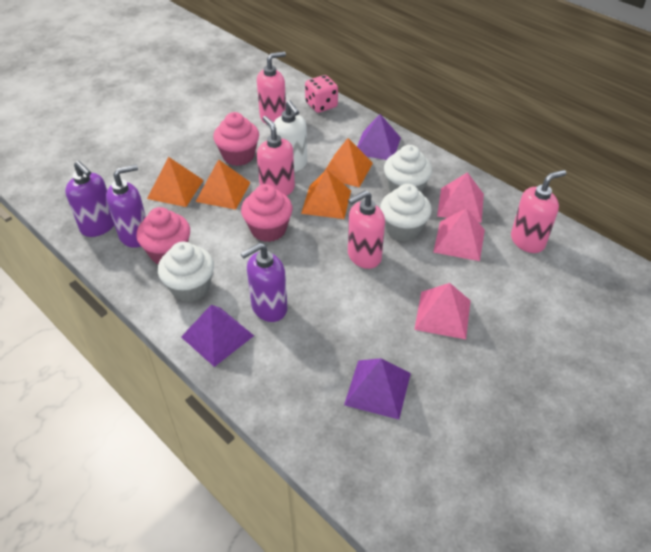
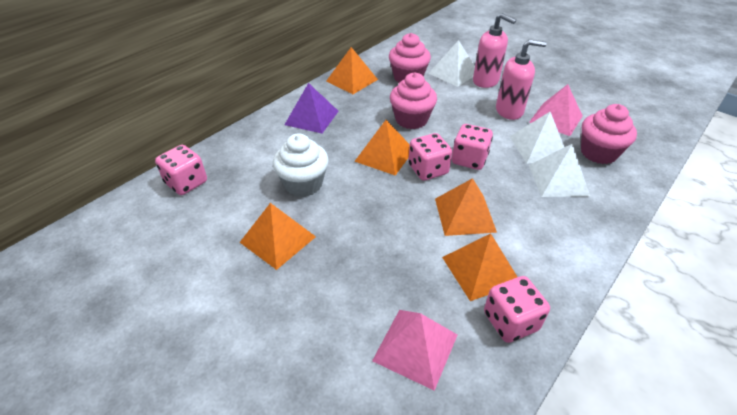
orange pyramid: [147,157,204,207] [196,159,251,210] [301,169,351,219] [325,138,373,187] = 4 -> [240,203,316,270] [326,47,378,94] [354,120,410,175] [435,178,497,236] [442,234,517,301] = 5
pink dice: [305,75,338,113] = 1 -> [155,145,207,195] [408,133,452,181] [452,124,493,170] [484,276,550,343] = 4
pink pyramid: [414,283,471,339] [433,208,485,261] [437,172,484,223] = 3 -> [372,310,457,391] [529,84,583,136] = 2
pink soap dispenser: [257,52,286,125] [257,116,295,196] [348,190,385,269] [511,170,566,253] = 4 -> [473,13,516,88] [496,39,546,120] = 2
purple pyramid: [181,305,254,367] [344,358,411,419] [357,114,401,160] = 3 -> [284,83,339,134] = 1
purple soap dispenser: [65,161,114,237] [106,164,146,248] [240,243,288,322] = 3 -> none = 0
white cupcake: [158,242,214,302] [380,184,432,241] [384,145,432,193] = 3 -> [273,134,329,197] = 1
white pyramid: none = 0 -> [428,40,475,87] [509,112,564,164] [529,144,590,197] = 3
white soap dispenser: [274,101,307,172] = 1 -> none = 0

